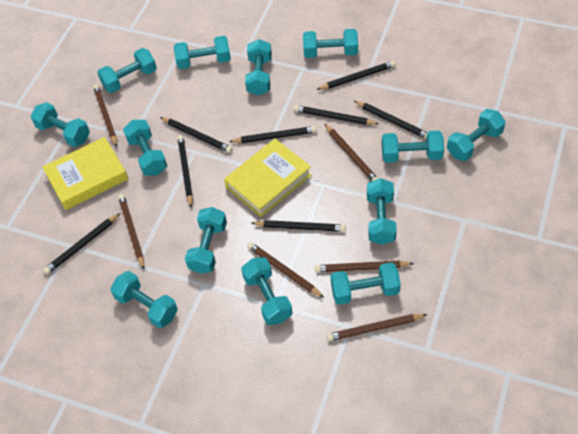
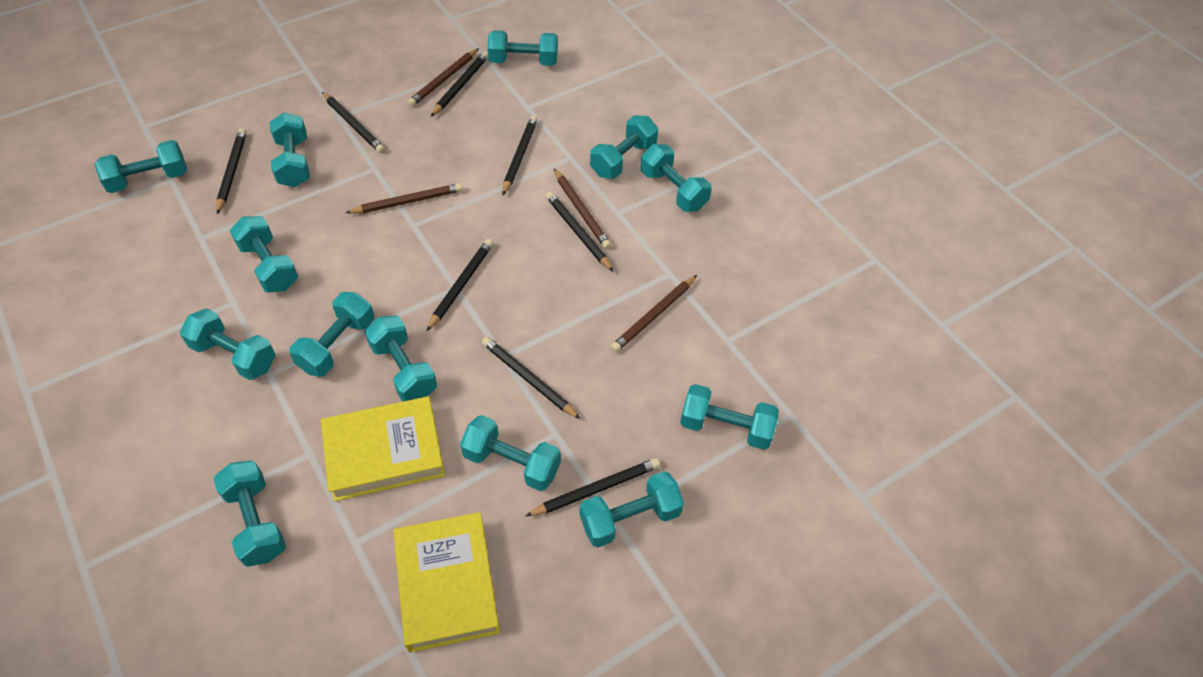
brown pencil: [93,85,117,147] [118,194,144,270] [247,242,324,298] [315,260,414,272] [325,124,378,181] [327,314,427,341] = 6 -> [345,183,463,214] [407,48,479,107] [554,169,611,249] [611,275,697,352] = 4

